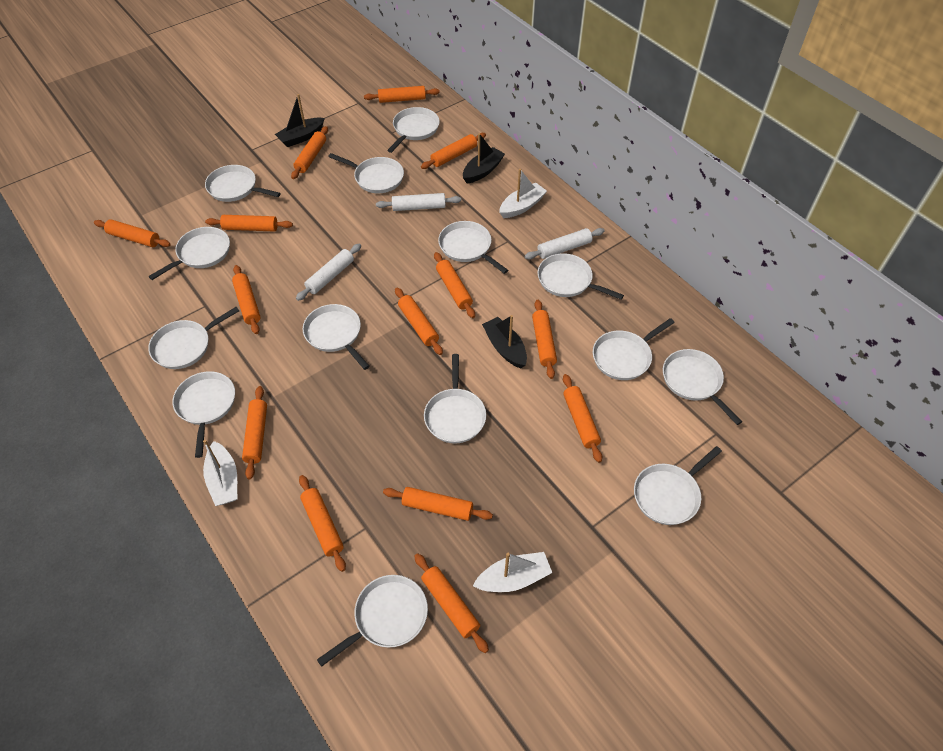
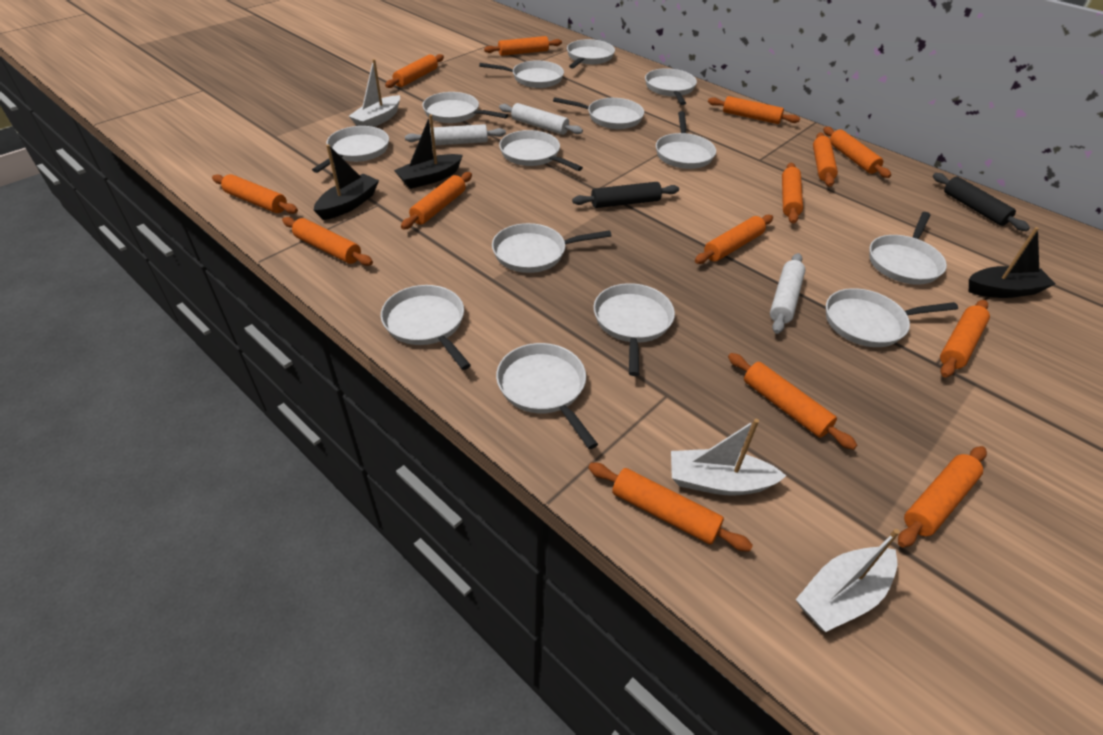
black rolling pin: none = 0 -> [572,182,679,208] [933,173,1030,231] = 2

